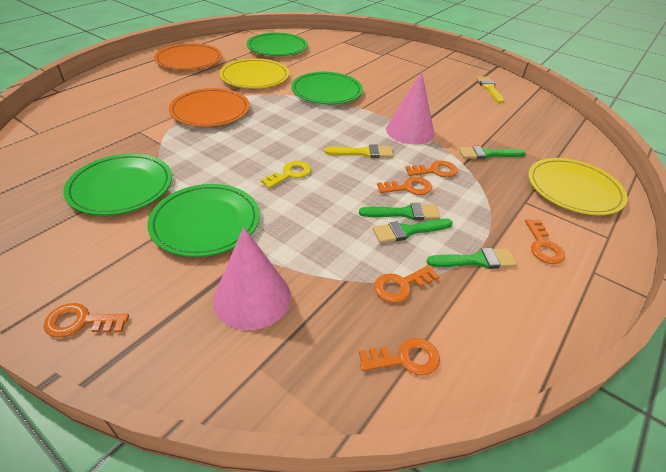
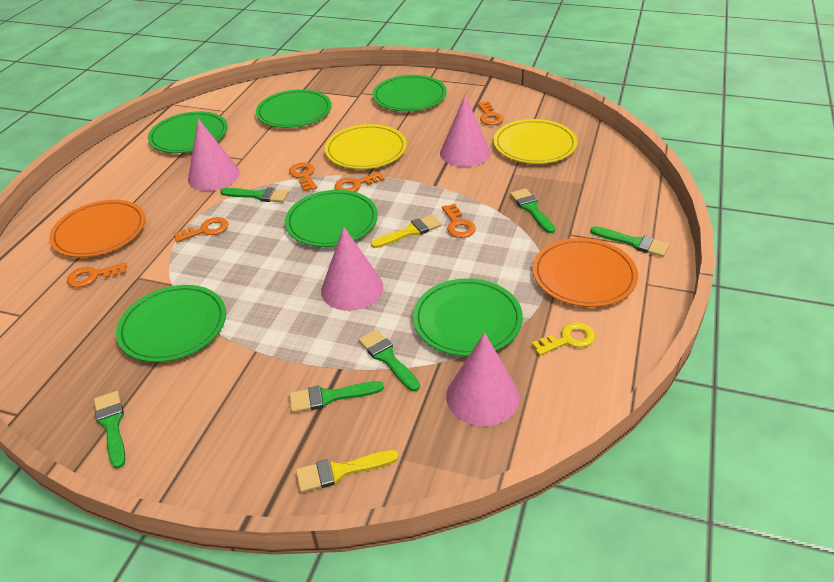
green brush: [359,203,440,220] [373,219,453,243] [426,248,517,269] [459,146,526,159] = 4 -> [94,391,125,469] [220,187,289,202] [289,381,384,413] [358,329,420,391] [510,188,555,233] [590,226,669,257] = 6
green plate: [63,154,172,215] [147,184,260,257] [246,33,308,56] [291,72,363,104] = 4 -> [116,285,226,362] [148,111,228,153] [256,89,332,128] [285,190,378,247] [372,75,447,111] [413,278,523,356] = 6
pink cone: [213,227,291,330] [386,72,435,144] = 2 -> [188,119,240,191] [321,227,384,311] [440,95,490,167] [446,332,520,426] = 4

